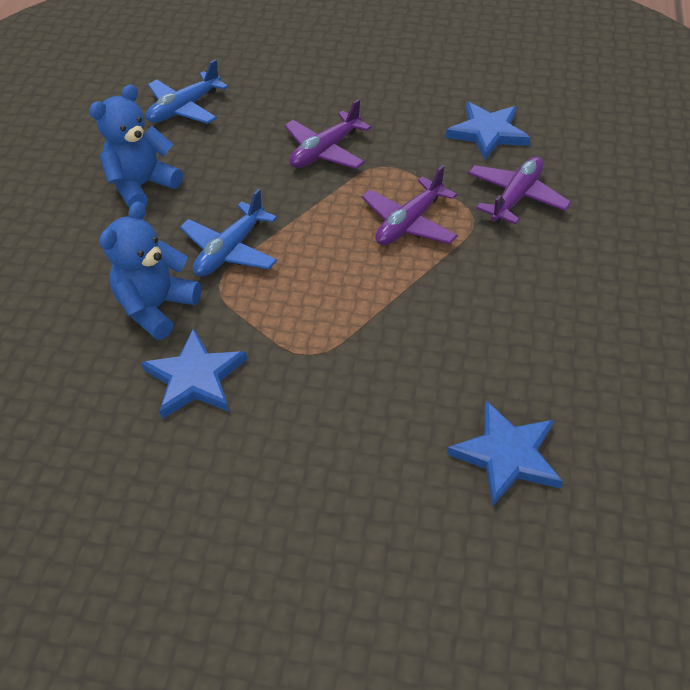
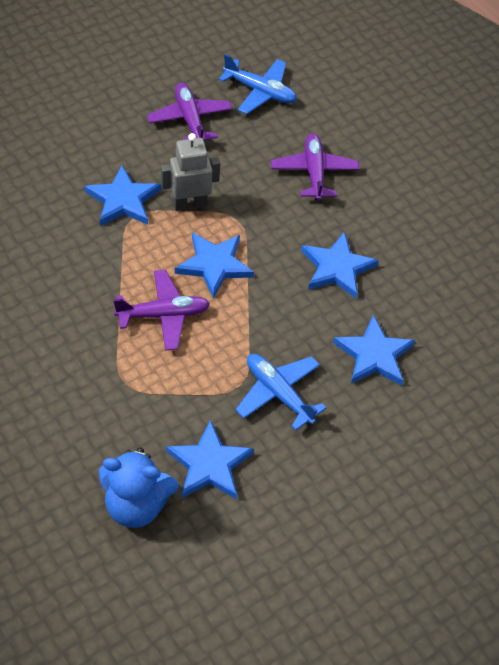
blue star: [141,328,247,419] [446,102,530,160] [447,401,563,507] = 3 -> [84,165,161,226] [166,420,254,499] [175,232,254,298] [301,232,379,299] [333,315,415,386] = 5
blue teddy bear: [89,84,183,208] [99,201,201,340] = 2 -> [99,447,179,528] = 1
grey robot: none = 0 -> [161,133,220,211] = 1

